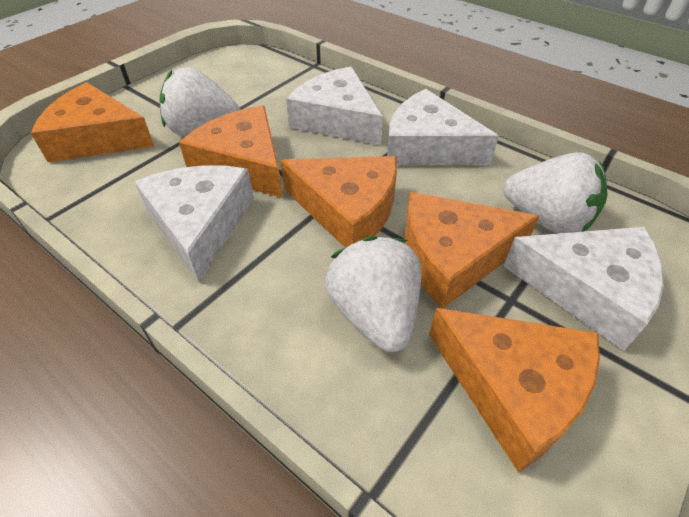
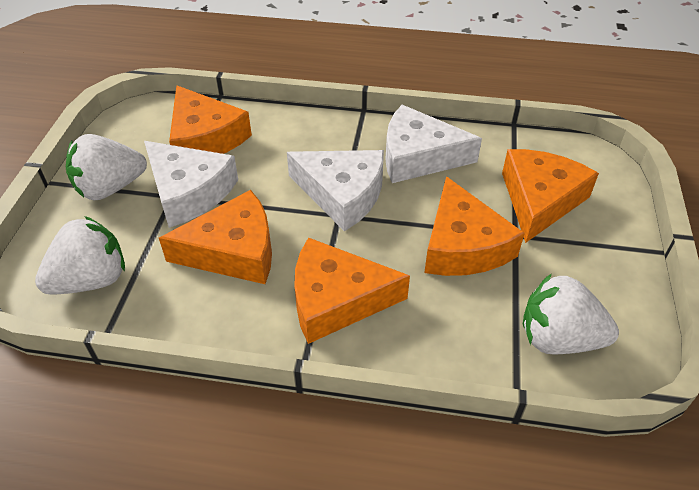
white cheese: [134,165,254,282] [286,67,383,145] [387,89,499,165] [504,227,664,351] = 4 -> [144,141,238,228] [287,150,384,231] [385,105,482,183] = 3

